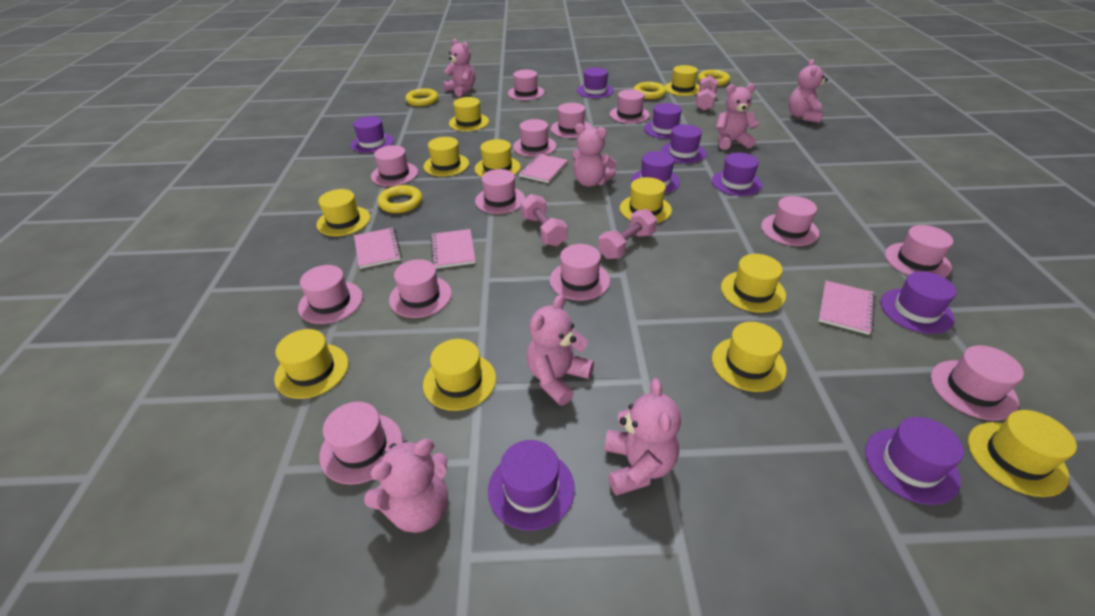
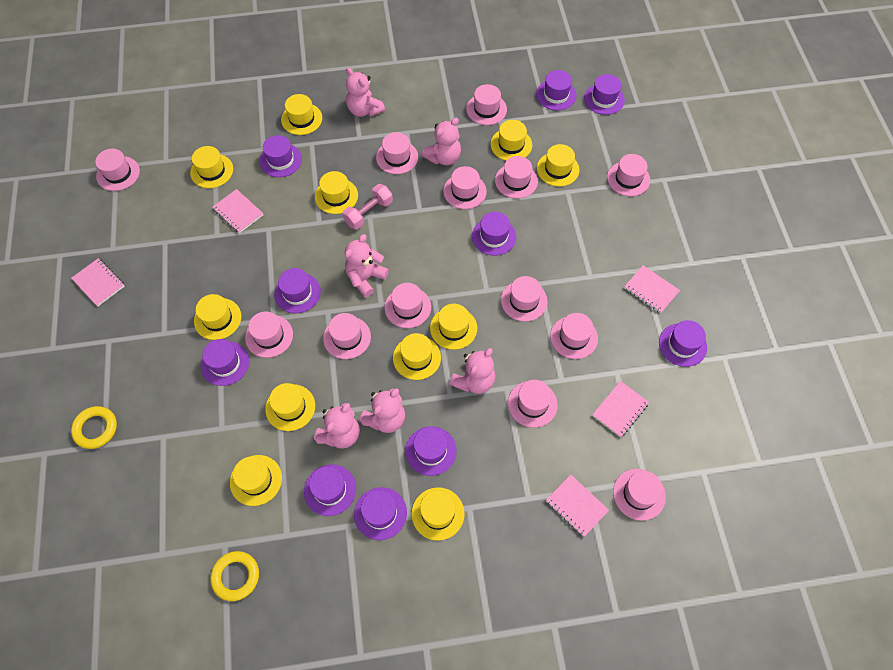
pink dumbbell: [521,194,567,246] [598,209,657,259] [696,76,718,111] = 3 -> [342,184,393,229] = 1
pink notebook: [354,228,402,269] [430,229,476,269] [518,154,568,183] [819,281,875,335] = 4 -> [71,258,125,306] [212,189,263,233] [546,475,609,537] [592,381,649,437] [624,265,680,313] = 5
pink teddy bear: [364,439,448,533] [443,38,475,97] [527,295,594,406] [572,123,617,187] [604,378,681,496] [716,83,759,150] [789,59,828,123] = 7 -> [314,403,360,449] [345,234,389,297] [346,68,385,117] [359,388,405,433] [422,118,461,165] [449,348,495,394] = 6
purple hat: [351,116,394,153] [488,440,575,531] [577,67,614,98] [631,151,680,193] [644,103,683,139] [661,124,706,163] [712,153,762,196] [865,417,964,505] [881,271,957,334] = 9 -> [201,339,250,386] [259,135,302,177] [274,268,321,313] [304,464,356,516] [354,487,407,540] [405,426,456,476] [472,212,516,256] [536,70,576,111] [584,74,625,115] [659,320,707,367] = 10
yellow ring: [378,185,422,213] [405,88,438,106] [633,82,666,99] [698,70,730,86] = 4 -> [71,406,117,449] [210,551,259,601] = 2

